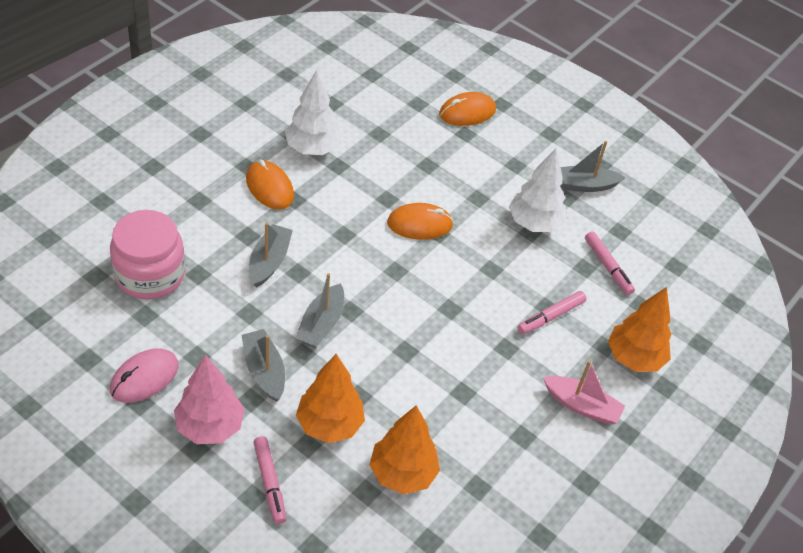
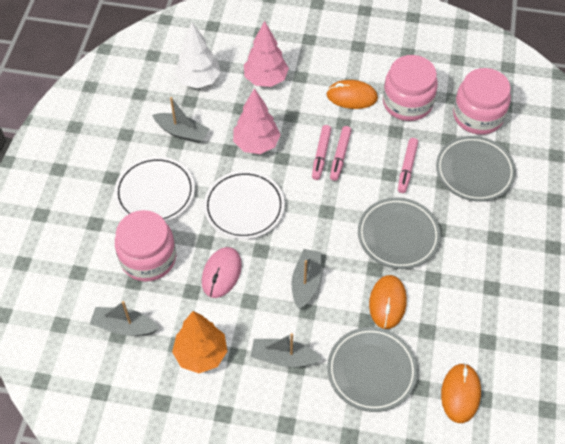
grey plate: none = 0 -> [327,327,418,412] [358,197,441,269] [436,136,516,202] = 3
orange tree: [296,354,365,443] [370,405,440,494] [608,287,672,372] = 3 -> [172,311,227,373] = 1
pink boat: [543,360,625,424] = 1 -> none = 0
pink jar: [110,210,185,300] = 1 -> [115,210,176,282] [383,55,438,121] [453,68,511,135] = 3
pink tree: [174,355,245,444] = 1 -> [233,88,281,154] [244,21,289,87] = 2
white plate: none = 0 -> [114,156,195,222] [204,170,285,239] = 2
white tree: [285,70,342,155] [509,148,566,232] = 2 -> [175,22,220,88] = 1

